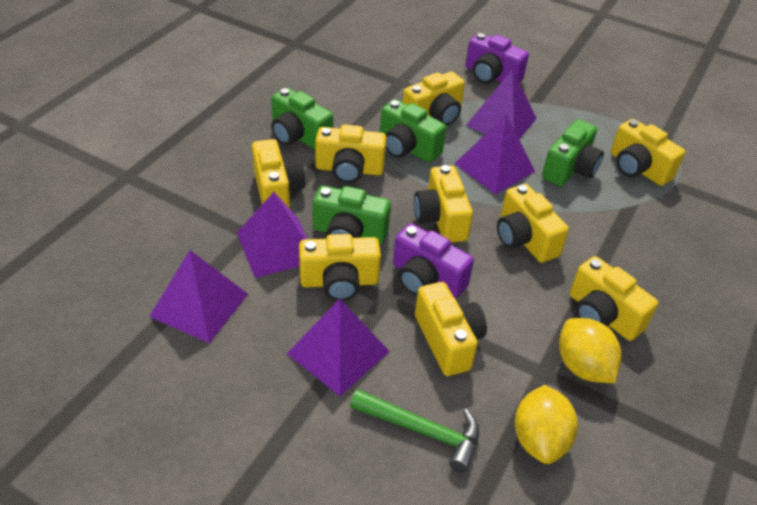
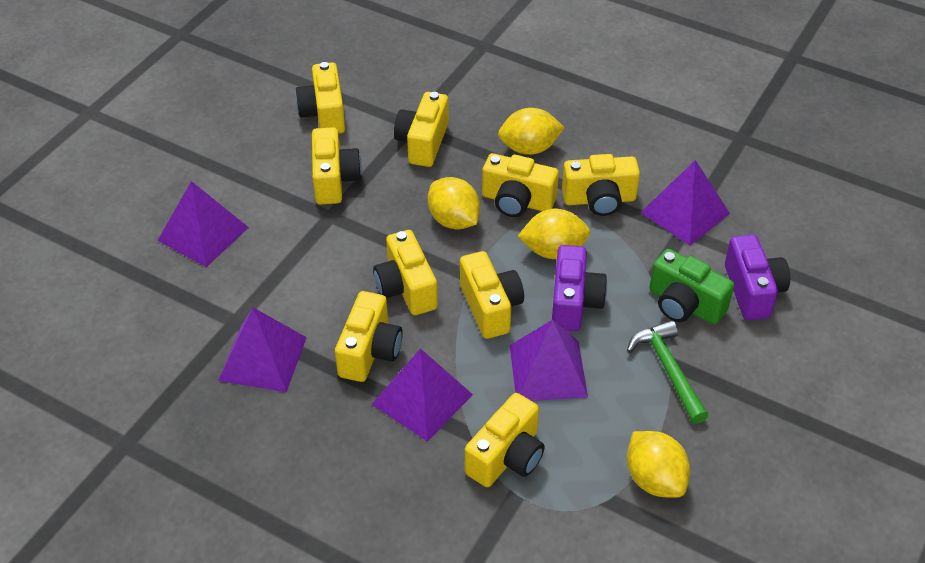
green camera: [271,88,333,150] [313,186,391,244] [380,99,446,163] [542,119,604,186] = 4 -> [649,249,734,325] = 1
yellow lemon: [514,385,578,464] [559,318,622,383] = 2 -> [428,177,480,229] [498,108,565,155] [518,209,590,259] [627,431,690,498] = 4

